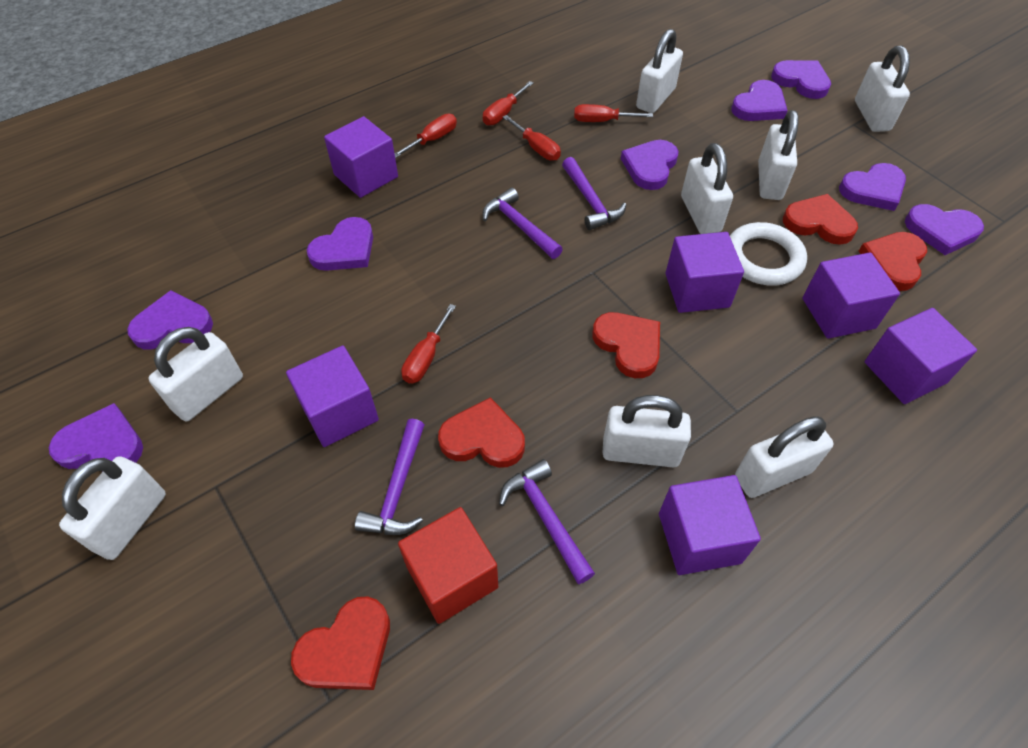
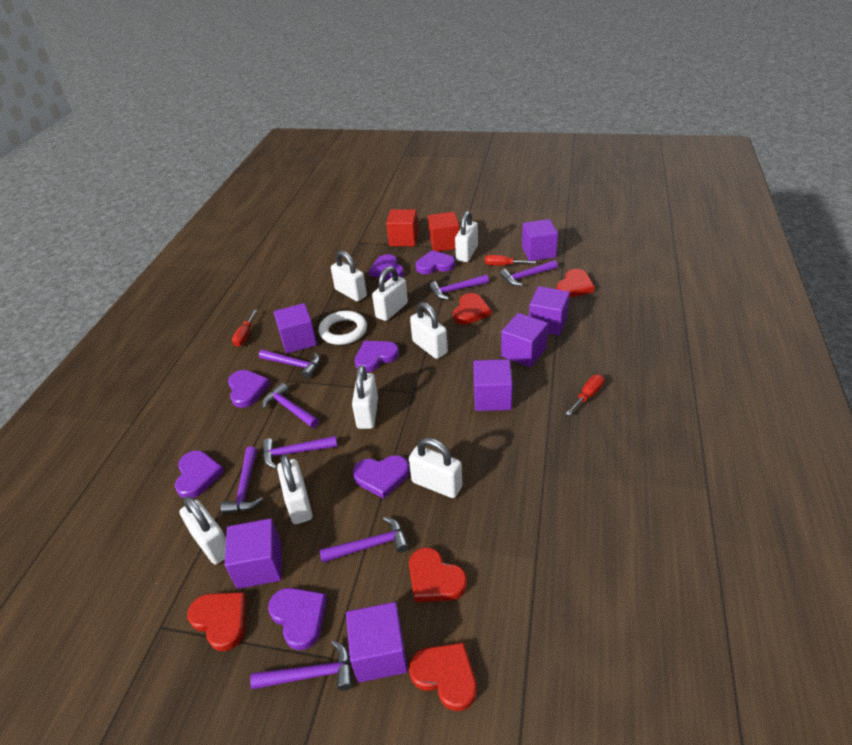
purple cube: [286,345,379,447] [324,116,398,198] [659,475,761,575] [665,232,744,313] [802,253,900,339] [864,308,977,404] = 6 -> [225,518,282,589] [274,303,317,354] [346,602,408,683] [473,359,513,411] [501,313,548,367] [522,219,558,261] [529,286,570,336] = 7
purple hammer: [355,419,424,535] [482,188,563,259] [499,459,595,584] [562,157,626,230] = 4 -> [220,446,263,514] [250,640,353,691] [259,349,320,378] [262,383,319,428] [262,436,337,469] [319,517,409,563] [430,275,489,300] [500,260,558,286] = 8
purple heart: [49,403,143,469] [127,290,213,350] [307,217,373,271] [621,140,678,190] [731,80,788,121] [771,60,831,99] [839,163,906,211] [905,204,984,255] = 8 -> [175,451,224,498] [228,370,270,408] [268,588,327,650] [353,455,410,499] [355,341,399,372] [369,254,404,280] [416,250,455,274] = 7
red cube: [398,507,498,624] = 1 -> [386,209,418,246] [428,212,460,252] = 2
red screwdriver: [394,114,457,158] [401,304,456,383] [483,81,534,126] [502,115,561,161] [574,104,653,122] = 5 -> [232,309,257,347] [485,255,536,266] [566,374,604,416] = 3

